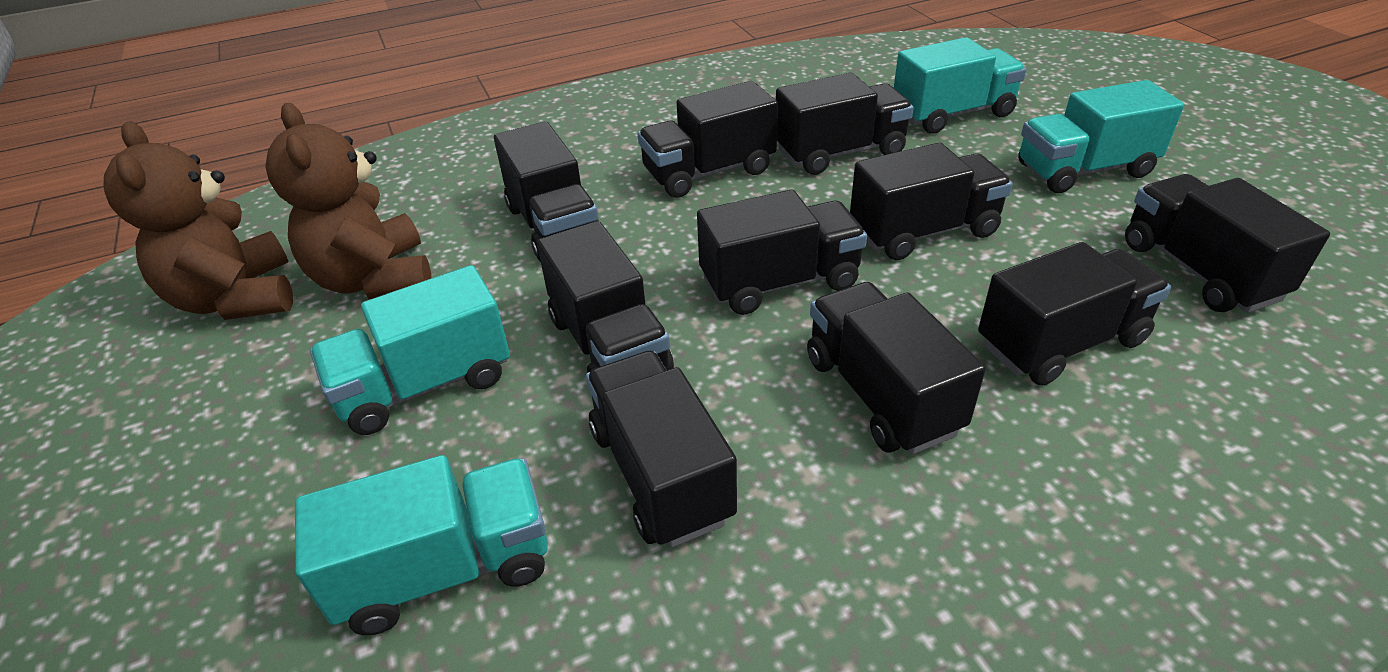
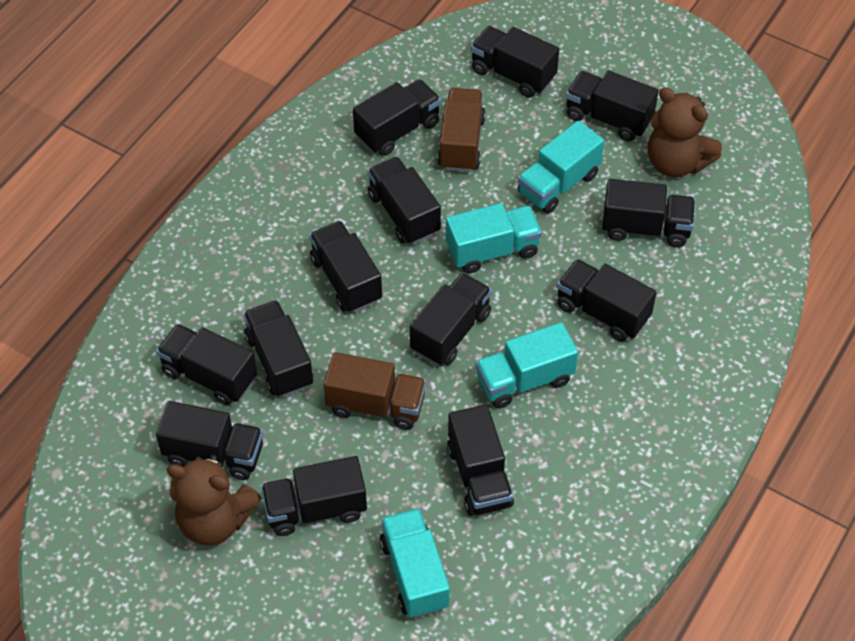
black truck: [494,121,599,262] [537,221,674,373] [586,351,737,548] [638,81,778,198] [697,190,867,315] [776,73,914,175] [807,282,986,454] [850,143,1013,260] [978,242,1171,386] [1125,174,1330,313] = 10 -> [156,324,257,405] [156,401,263,480] [243,300,313,397] [261,456,367,536] [309,221,382,313] [353,79,441,156] [367,157,441,245] [410,273,492,365] [447,405,514,516] [471,26,559,98] [557,259,657,342] [566,70,659,141] [602,179,695,247] = 13
brown truck: none = 0 -> [324,352,426,430] [437,88,486,172] = 2

